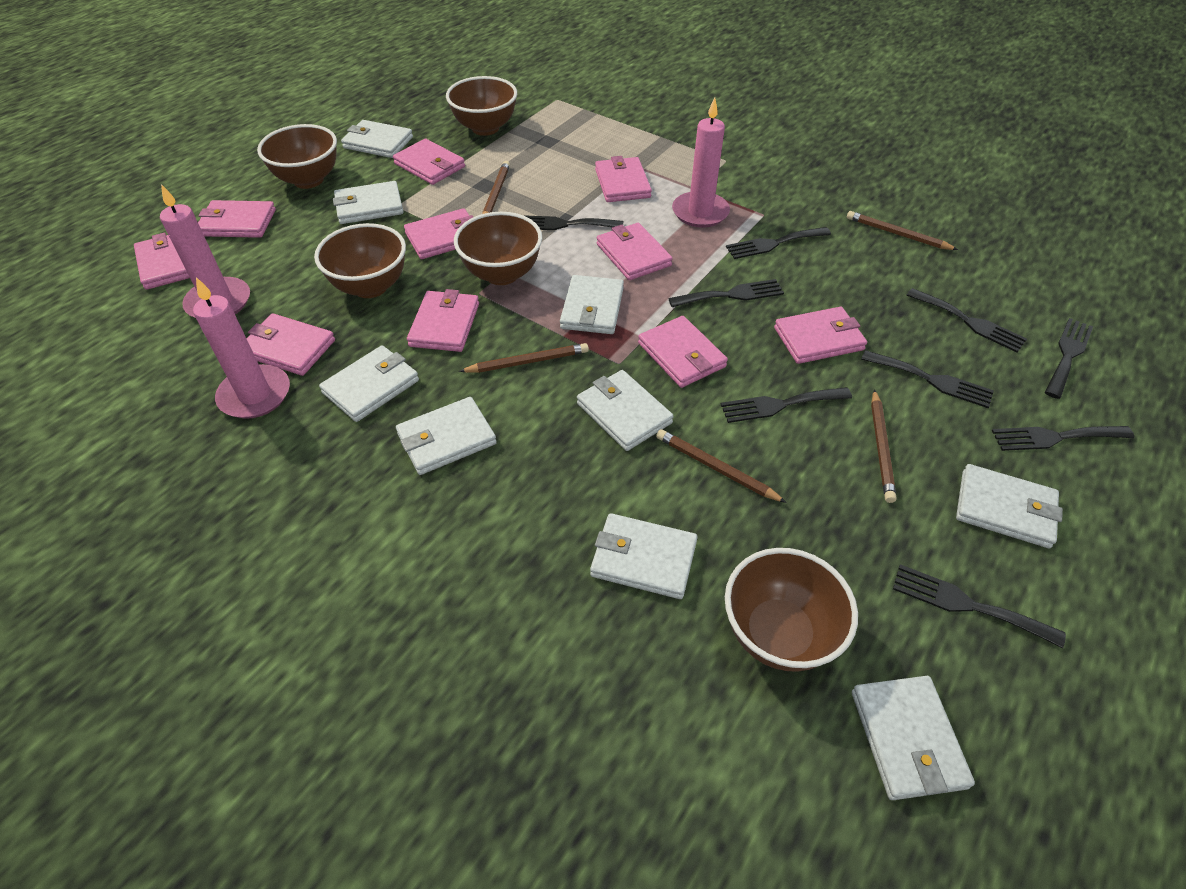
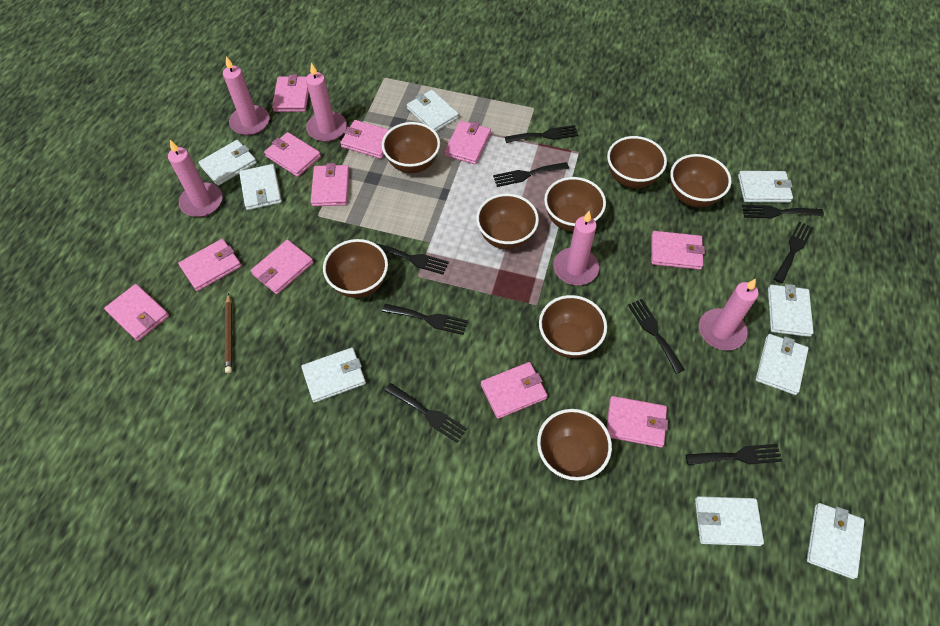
brown bowl: [257,124,337,189] [314,223,406,298] [446,76,517,136] [454,212,542,285] [725,548,858,672] = 5 -> [323,239,388,298] [382,122,440,173] [476,193,539,249] [537,409,612,481] [539,295,607,358] [544,177,606,232] [607,136,667,188] [670,154,732,207] = 8
brown pencil: [459,343,589,373] [482,161,510,214] [656,429,787,503] [847,211,958,250] [871,389,896,503] = 5 -> [225,293,232,373] = 1
pink candle: [160,184,250,318] [193,277,290,419] [672,98,730,228] = 3 -> [168,140,223,217] [223,56,270,135] [306,63,347,142] [553,211,599,285] [699,279,758,351] = 5
pink wallet: [134,233,190,290] [198,200,276,238] [246,313,335,376] [393,139,465,185] [404,208,473,259] [407,289,479,352] [595,156,652,202] [597,223,673,280] [638,316,728,388] [774,307,867,364] = 10 -> [104,284,169,341] [178,239,242,291] [251,240,313,294] [264,132,321,177] [272,74,309,112] [311,163,349,206] [340,120,389,159] [444,121,491,164] [481,362,548,419] [607,396,668,447] [651,231,705,270] = 11

